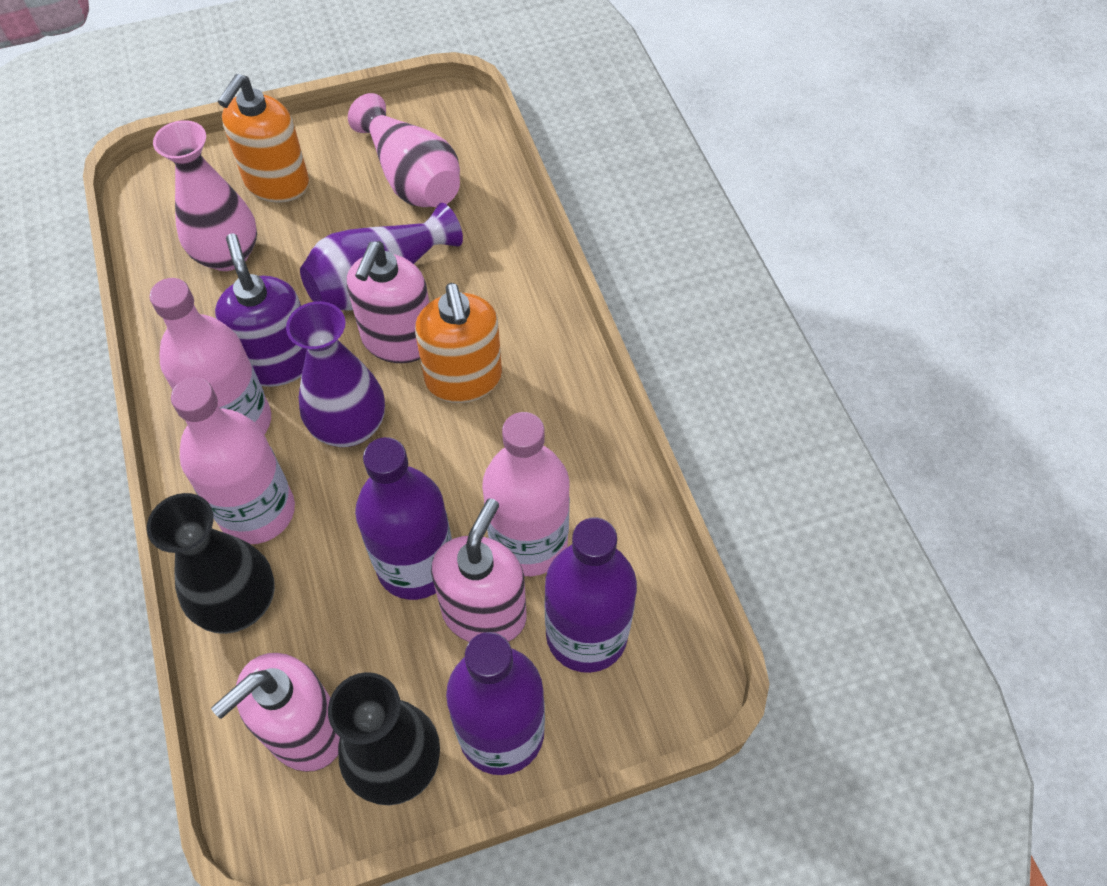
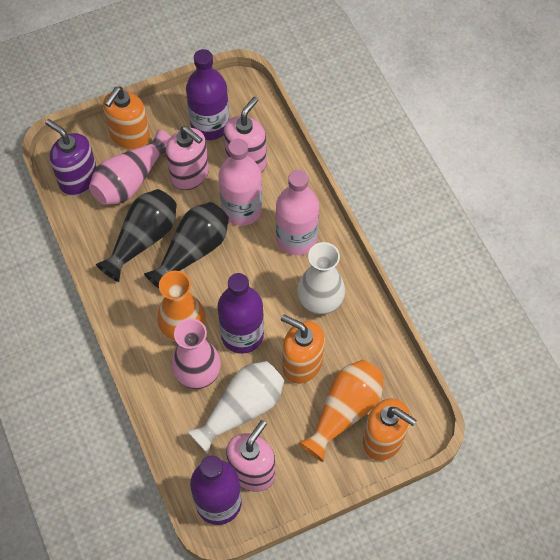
orange soap dispenser: [218,74,309,203] [415,283,502,403] = 2 -> [103,86,150,150] [281,314,325,384] [363,398,417,461] = 3
orange vase: none = 0 -> [157,271,206,342] [298,360,384,462] = 2
pink bottle: [149,278,271,434] [171,377,295,544] [482,412,570,576] = 3 -> [219,139,262,226] [276,170,319,256] = 2
purple vase: [286,301,385,447] [300,203,463,310] = 2 -> none = 0
white vase: none = 0 -> [187,361,284,454] [297,242,345,315] = 2

